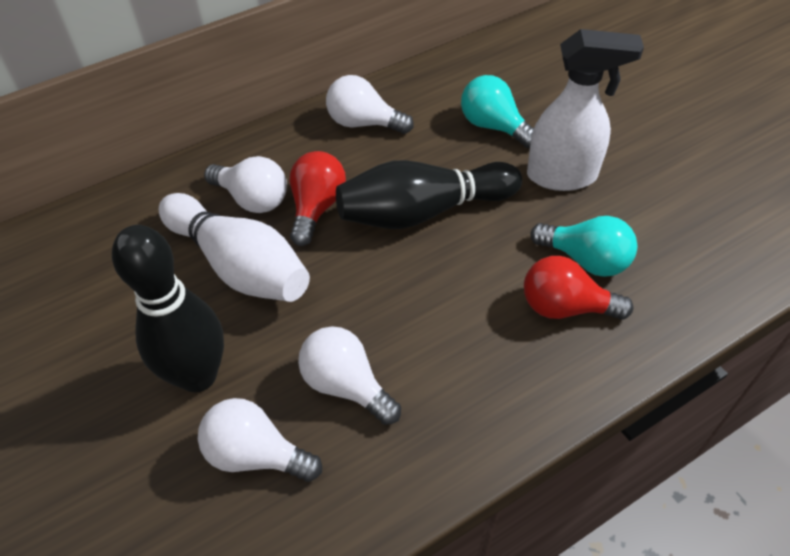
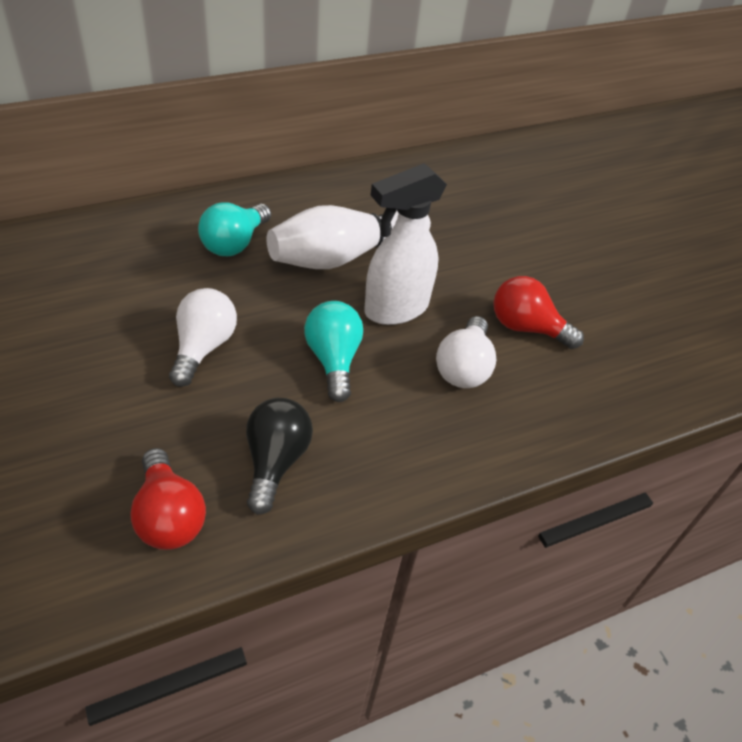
black bowling pin: [112,225,224,392] [336,160,522,229] = 2 -> none = 0
black light bulb: none = 0 -> [246,398,313,515] = 1
white light bulb: [198,398,322,482] [204,156,287,213] [298,326,401,425] [326,75,414,134] = 4 -> [169,288,237,387] [436,316,496,388] = 2

